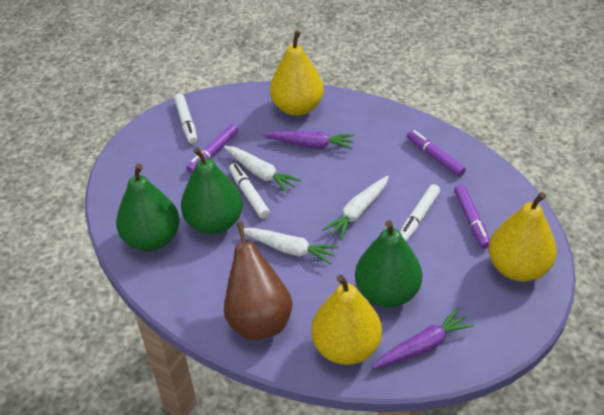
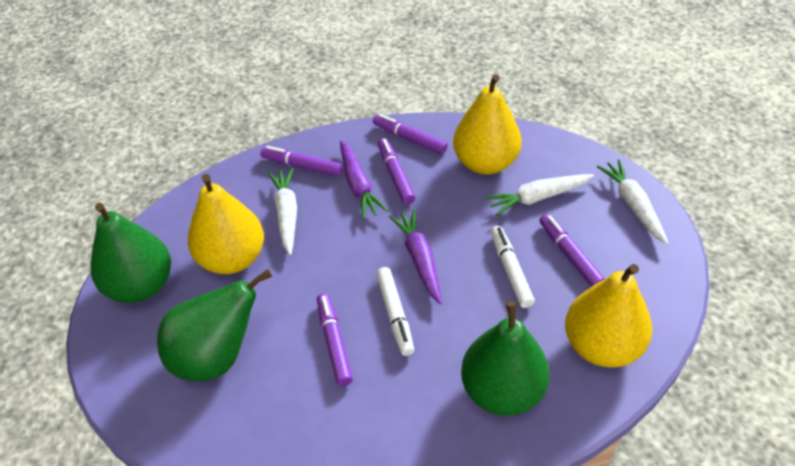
brown pear: [224,222,293,340] = 1 -> none = 0
purple marker: [187,124,239,173] [407,130,466,177] [454,185,490,249] = 3 -> [260,146,342,176] [317,293,353,386] [373,114,448,154] [378,138,415,204] [540,214,605,287] = 5
white marker: [174,94,197,144] [229,163,270,219] [400,184,440,242] = 3 -> [376,267,414,356] [491,226,535,308] = 2

